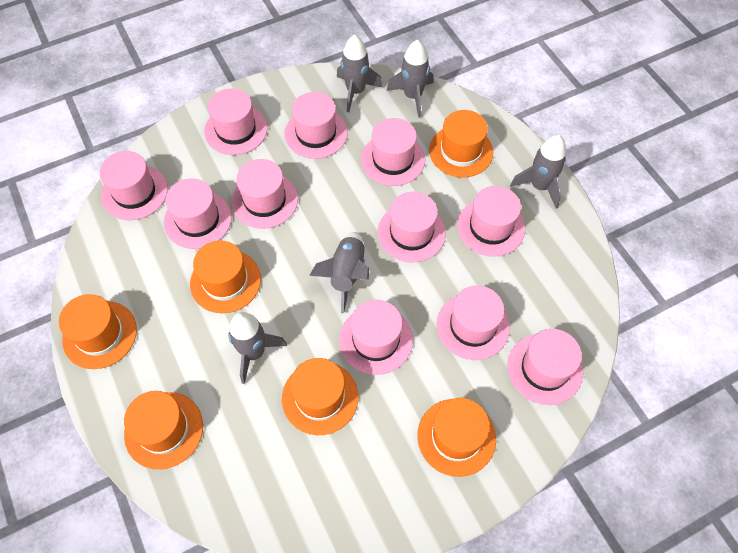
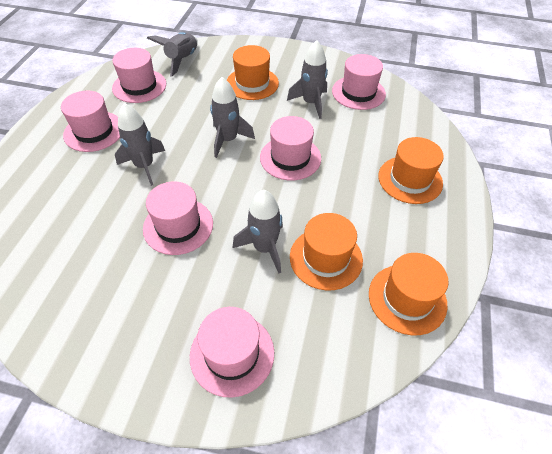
orange hat: [59,294,137,369] [124,391,203,470] [190,240,261,313] [282,358,358,435] [417,398,496,477] [429,110,493,178] = 6 -> [227,45,279,100] [290,213,363,290] [369,253,449,335] [378,137,444,204] = 4
pink hat: [100,151,168,220] [164,178,232,249] [204,88,268,155] [231,159,298,229] [284,92,348,159] [339,300,413,375] [361,118,425,186] [378,192,446,263] [437,286,510,360] [457,186,525,257] [507,329,583,405] = 11 -> [61,91,120,152] [112,48,166,103] [143,181,213,255] [190,307,274,398] [260,116,321,180] [332,54,386,110] = 6

